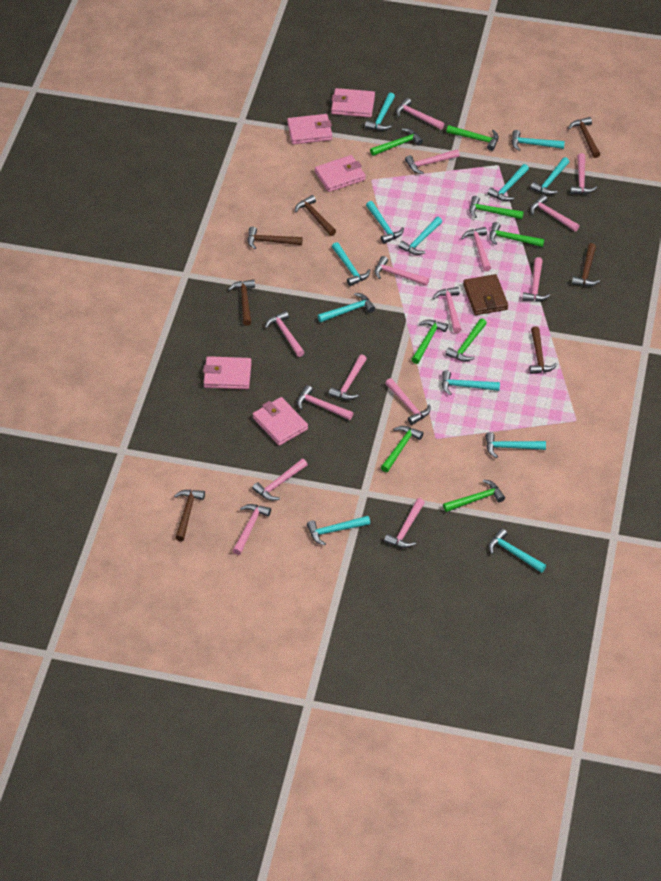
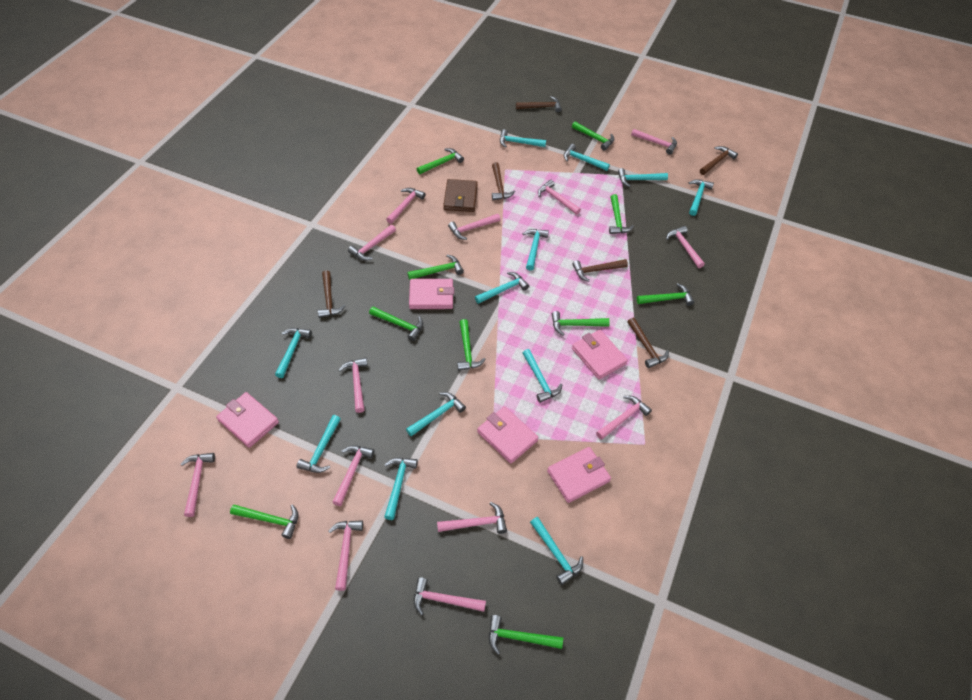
brown hammer: [174,490,205,541] [228,280,255,326] [248,227,303,249] [295,195,336,236] [529,326,557,374] [568,117,600,158] [572,243,600,286] = 7 -> [318,270,345,318] [492,162,515,200] [516,96,562,112] [572,259,628,282] [627,318,669,368] [700,146,738,175] = 6
green hammer: [370,128,423,156] [381,426,423,472] [411,320,448,364] [443,479,505,512] [446,125,499,151] [446,318,487,361] [469,196,524,219] [489,222,544,247] = 8 -> [230,504,298,539] [369,307,423,341] [408,255,464,280] [417,148,464,174] [457,319,485,371] [489,615,563,655] [552,311,610,336] [572,122,615,151] [609,194,634,234] [637,283,694,306] = 10
pink hammer: [233,504,271,555] [252,459,308,501] [265,311,305,357] [297,385,353,420] [329,354,367,400] [375,256,429,286] [384,498,425,548] [385,378,430,425] [396,98,444,130] [405,149,460,174] [433,287,462,333] [461,227,491,272] [522,257,551,301] [530,195,579,232] [570,153,597,194] = 15 -> [181,453,215,517] [328,520,363,591] [332,445,374,506] [338,358,368,413] [348,225,396,261] [386,188,426,224] [414,577,486,615] [437,502,507,534] [448,214,501,240] [538,180,581,215] [596,396,652,440] [631,129,677,155] [666,226,705,268] = 13

